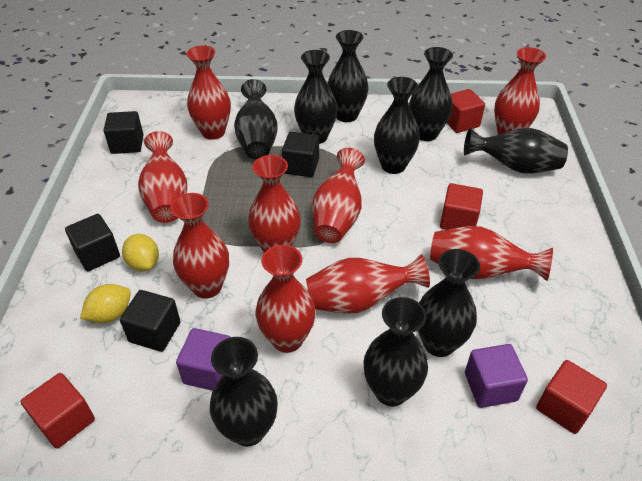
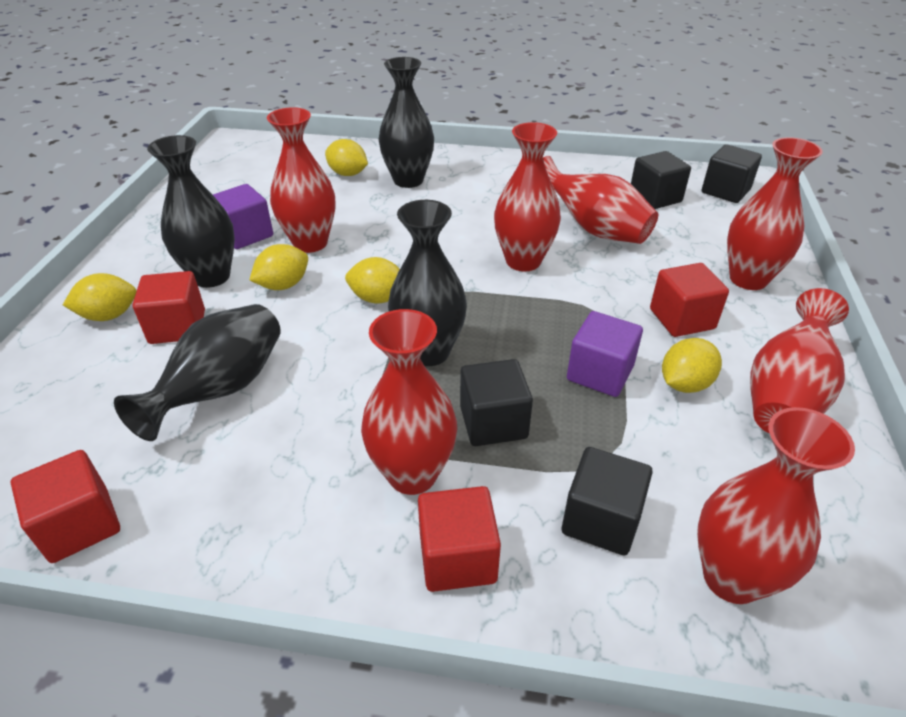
black vase: [210,337,278,447] [234,79,278,159] [294,50,337,144] [328,30,369,122] [363,297,428,406] [374,77,420,174] [409,47,453,141] [418,249,480,357] [464,128,568,174] = 9 -> [114,304,281,441] [147,135,235,288] [379,57,434,188] [388,200,467,366] = 4
red vase: [138,131,187,223] [170,193,229,299] [186,45,231,140] [248,155,301,252] [256,245,316,353] [306,254,430,314] [312,148,365,243] [430,226,553,281] [494,47,546,135] = 9 -> [267,107,336,253] [361,309,457,495] [494,122,561,271] [543,156,658,244] [697,407,855,604] [727,137,823,290] [750,288,849,434] = 7
yellow lemon: [80,284,131,323] [122,234,159,271] = 2 -> [63,273,137,321] [250,244,308,290] [325,139,368,176] [345,257,400,304] [662,338,722,393] = 5

